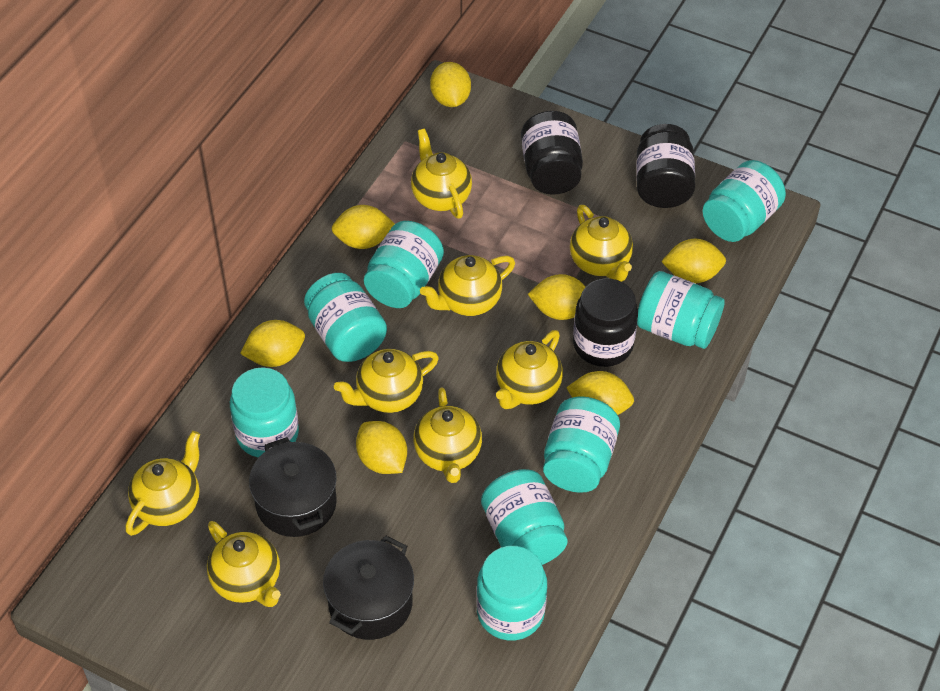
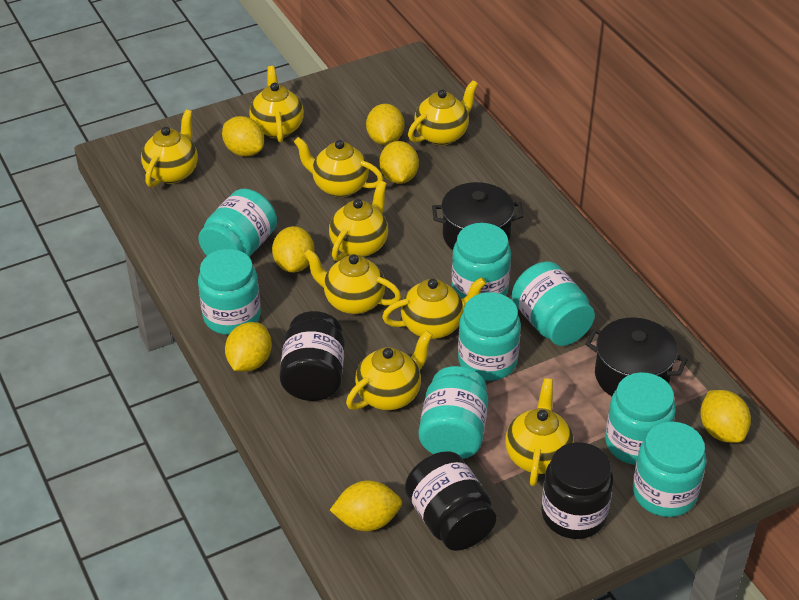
yellow teapot: [125,431,200,536] [207,521,281,607] [334,349,439,413] [411,128,472,219] [413,387,482,483] [420,255,515,316] [496,330,563,409] [570,205,633,282] = 8 -> [141,110,198,187] [250,66,304,142] [294,137,383,197] [304,249,401,314] [329,181,388,261] [346,330,433,410] [382,277,486,339] [408,80,478,146] [505,378,574,486] = 9

